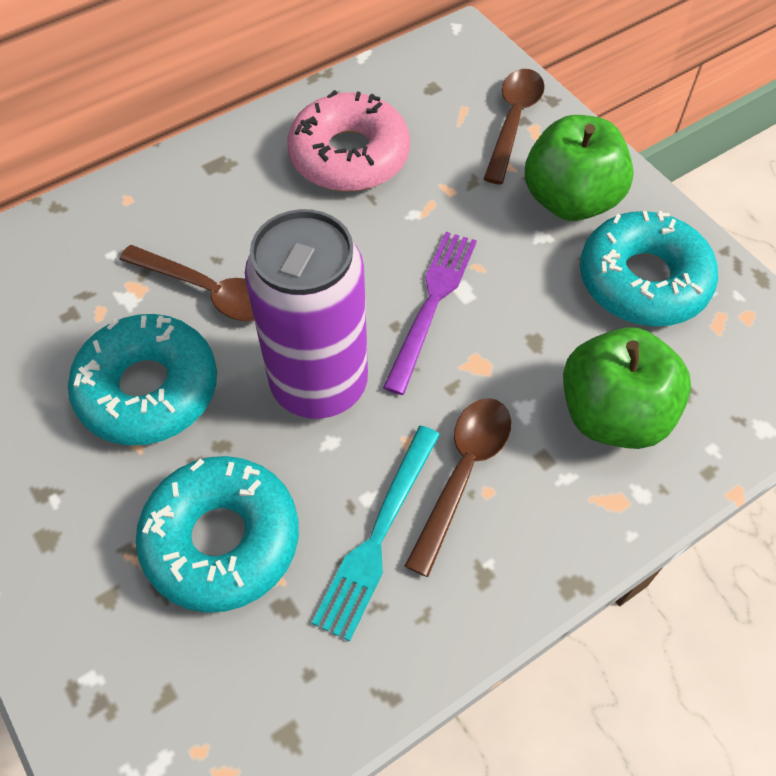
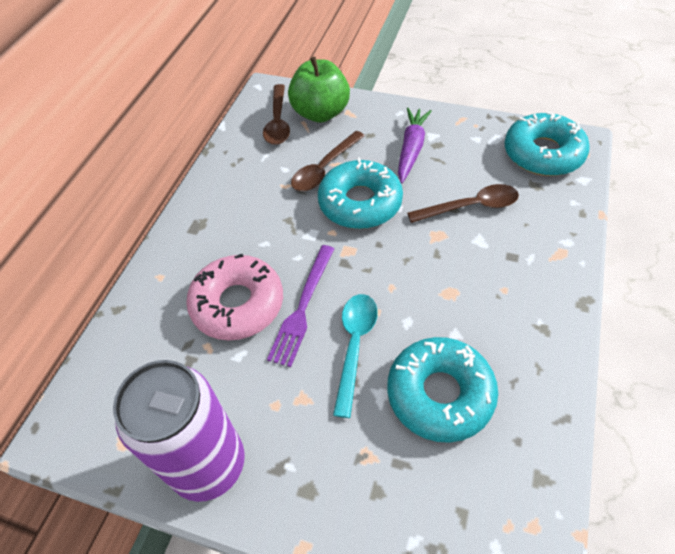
green apple: [525,115,634,221] [563,327,691,449] = 2 -> [288,57,350,123] = 1
purple carrot: none = 0 -> [398,108,432,183] = 1
turquoise fork: [312,426,440,641] = 1 -> none = 0
turquoise spoon: none = 0 -> [333,294,378,418] = 1

